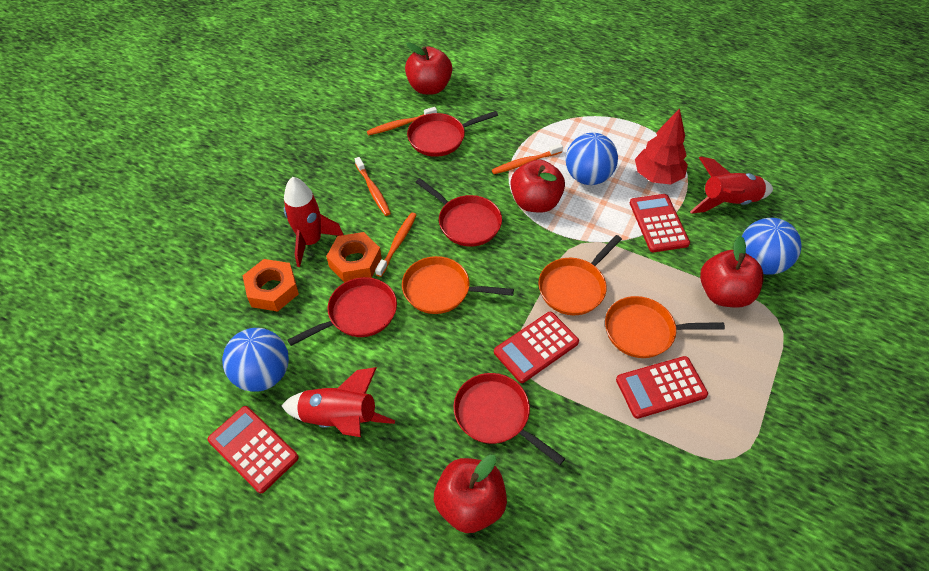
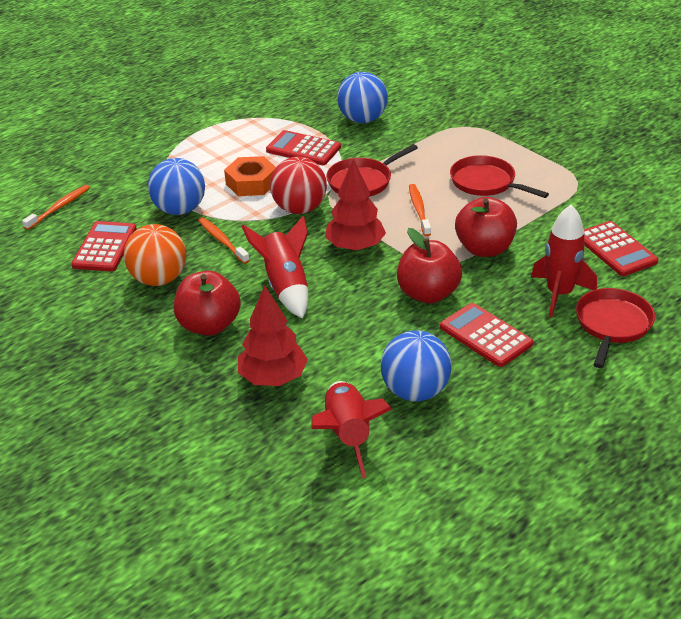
orange ball: none = 0 -> [124,224,186,286] = 1
orange nut: [243,259,299,312] [326,232,382,283] = 2 -> [224,156,276,196] = 1
orange pan: [402,256,514,314] [538,235,622,315] [605,296,725,358] = 3 -> none = 0
orange toothbrush: [355,157,391,216] [367,107,437,135] [375,213,416,277] [492,143,563,174] = 4 -> [22,185,90,230] [198,217,250,264] [409,184,431,236] = 3
red apple: [405,42,452,95] [434,455,507,533] [510,159,565,213] [700,236,764,308] = 4 -> [174,271,241,336] [397,228,462,304] [455,197,517,257] = 3
red ball: none = 0 -> [270,157,327,214] = 1
red pan: [287,277,397,346] [407,111,498,157] [415,178,502,247] [454,373,565,465] = 4 -> [326,144,418,197] [450,155,549,198] [576,288,655,368] = 3
red tree: [635,109,688,184] = 1 -> [238,286,308,386] [325,159,386,251] = 2

